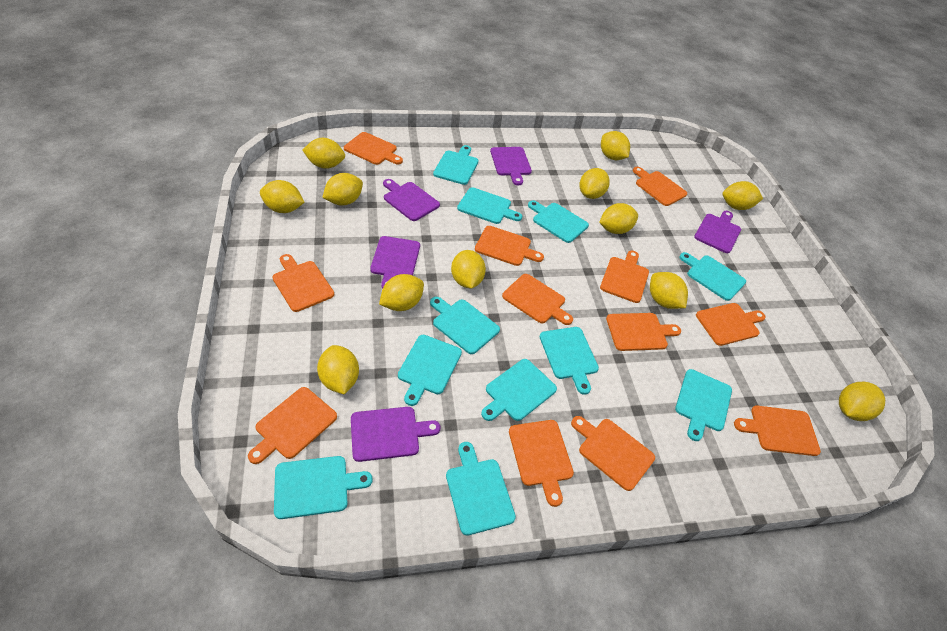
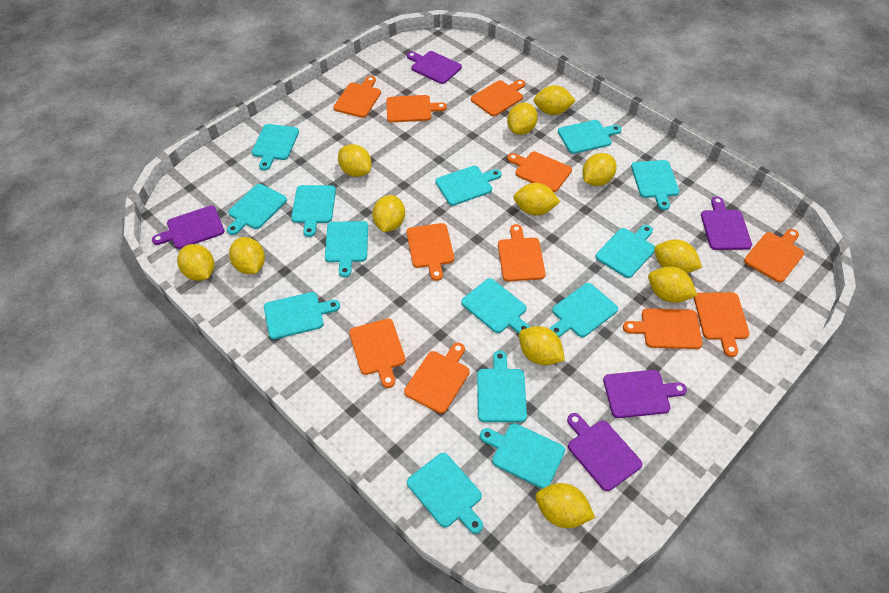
orange cutting board: [248,387,337,464] [273,254,334,312] [344,132,403,165] [475,226,544,266] [502,274,573,325] [509,420,574,507] [571,416,655,491] [600,250,649,303] [606,313,681,351] [633,167,687,206] [696,303,766,346] [734,406,821,456] = 12 -> [334,76,381,118] [349,318,406,388] [386,95,447,122] [404,343,470,414] [406,223,454,281] [471,80,525,116] [498,224,546,281] [507,152,572,192] [623,308,702,349] [694,292,749,357] [744,229,804,283] = 11
turquoise cutting board: [274,456,373,519] [398,335,462,406] [430,297,500,354] [433,145,478,185] [446,442,516,536] [457,187,522,224] [481,359,557,421] [528,200,589,243] [539,327,599,395] [675,369,732,441] [679,252,746,301] = 11 -> [227,184,287,235] [252,124,299,170] [264,292,340,339] [291,185,336,237] [325,221,368,277] [407,453,483,534] [436,166,502,206] [461,278,530,333] [477,351,527,422] [480,423,565,489] [550,283,618,337] [558,120,621,154] [596,225,655,278] [631,160,679,210] = 14

